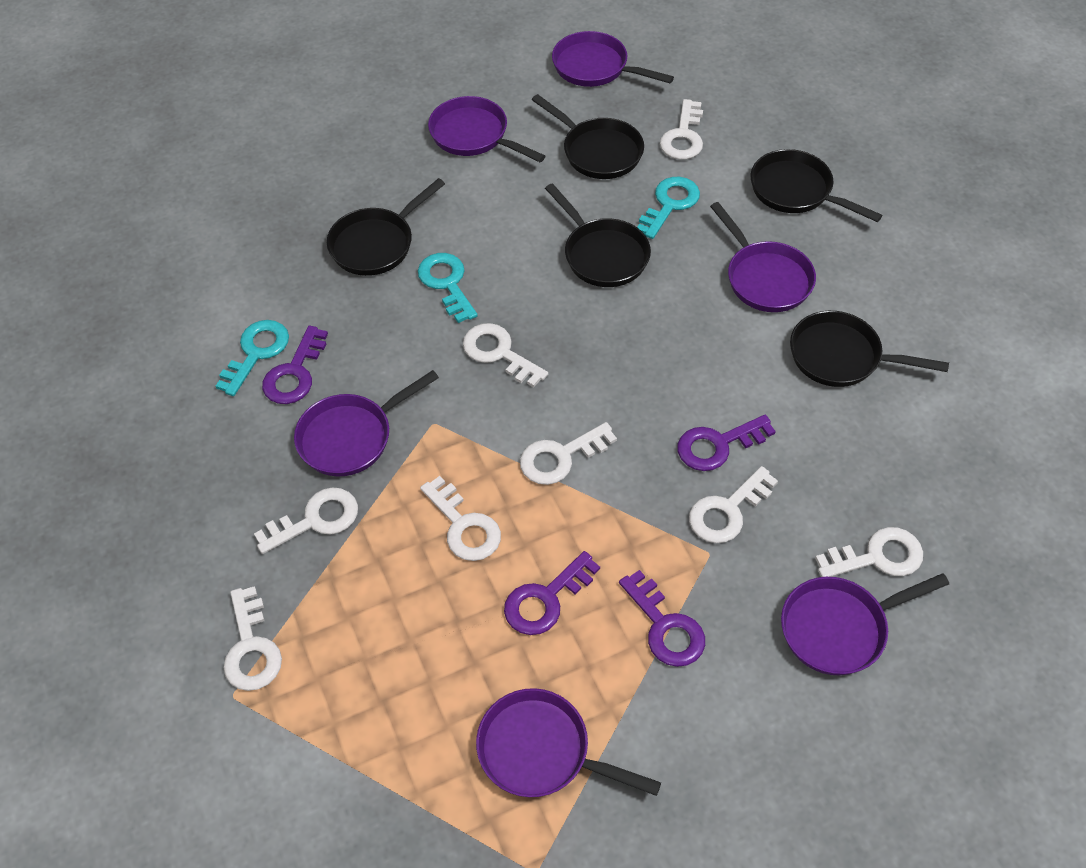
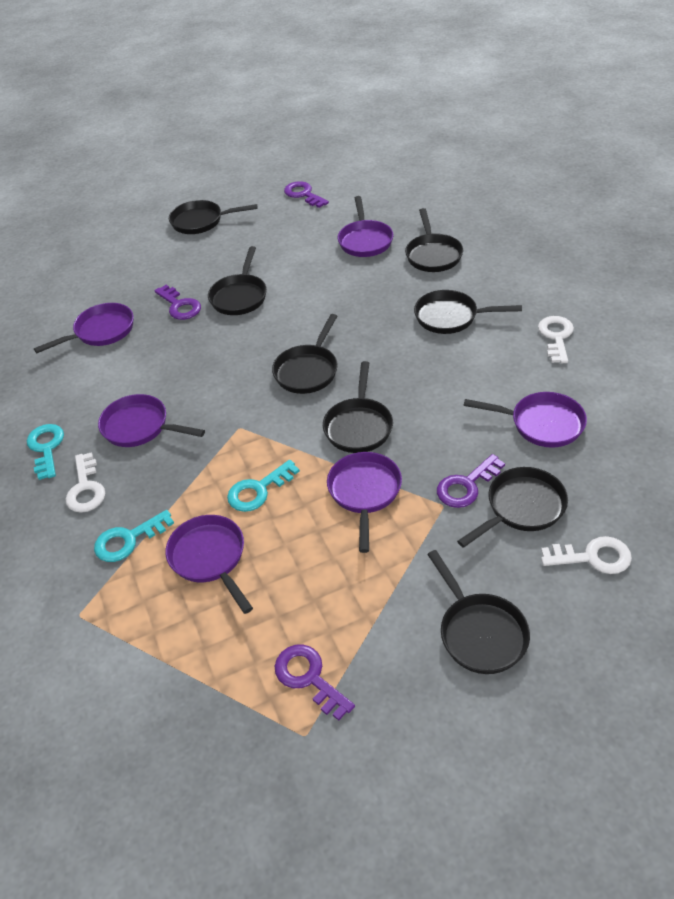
black pan: [327,178,445,276] [532,94,644,179] [545,183,651,287] [750,149,882,222] [790,311,949,387] = 5 -> [169,200,258,234] [208,246,267,315] [272,314,338,394] [323,361,393,453] [405,208,463,272] [414,290,522,334] [427,550,530,674] [457,467,568,548] = 8
white key: [224,586,282,691] [254,487,358,554] [420,476,501,561] [463,323,548,388] [520,422,617,485] [660,99,703,160] [689,466,778,543] [815,527,923,577] = 8 -> [65,452,105,513] [538,316,574,363] [541,536,632,574] = 3

